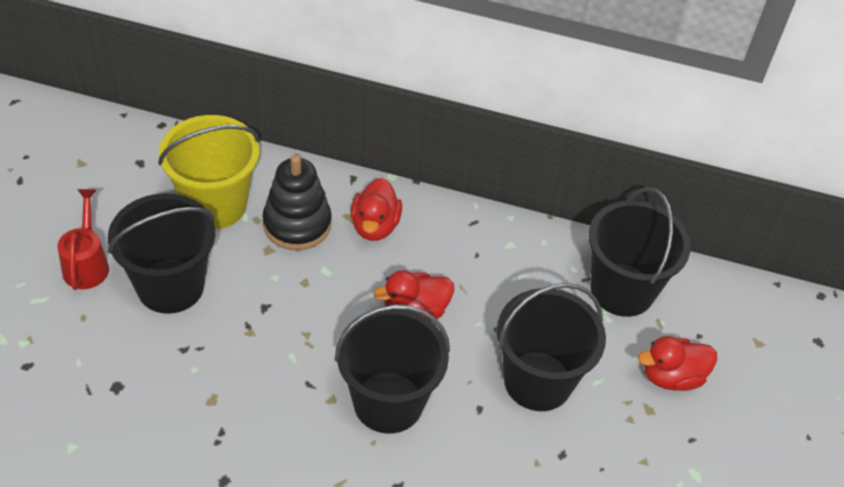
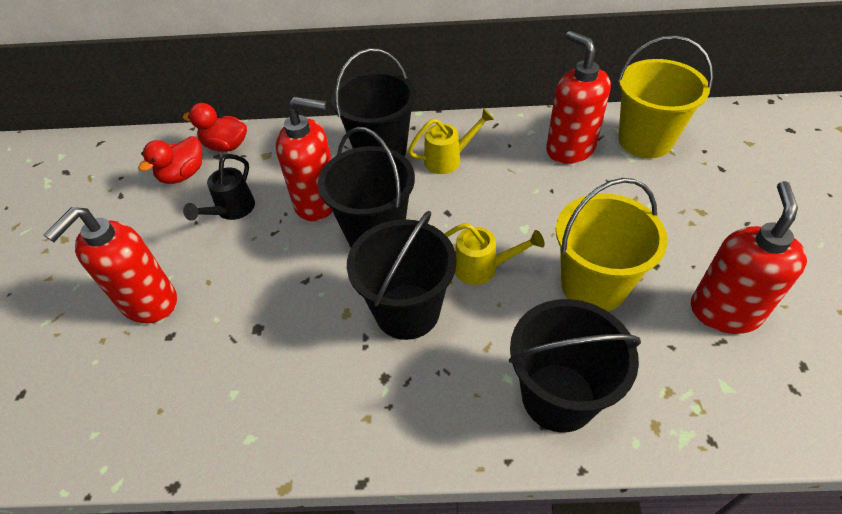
black stacking toy: [262,155,332,250] = 1 -> none = 0
black watering can: none = 0 -> [183,154,255,221] = 1
red duck: [351,178,402,241] [374,270,454,321] [638,336,717,391] = 3 -> [138,136,202,184] [183,103,247,152] = 2
red soap dispenser: none = 0 -> [44,207,177,324] [276,97,333,221] [546,31,611,164] [691,181,807,334] = 4
red watering can: [58,189,109,290] = 1 -> none = 0
yellow bucket: [158,115,260,229] = 1 -> [556,178,668,311] [617,35,713,158] = 2
yellow watering can: none = 0 -> [408,108,494,174] [445,223,545,285] = 2

